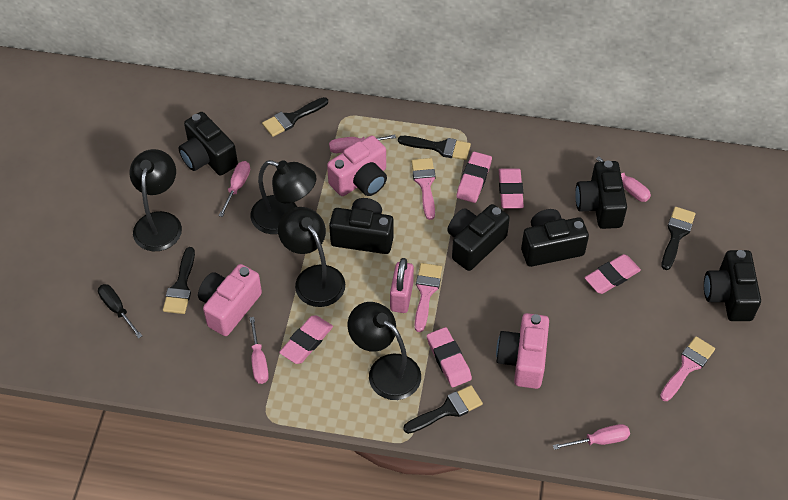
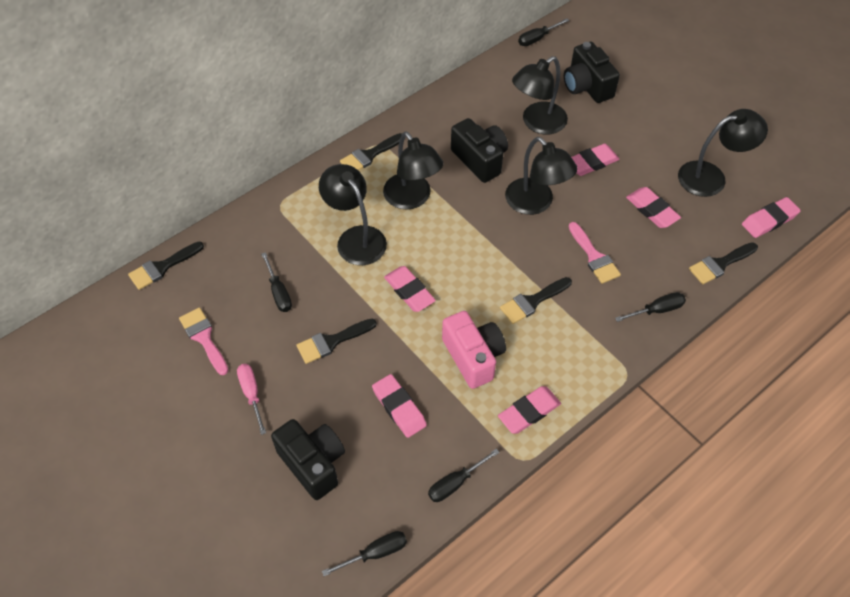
black camera: [178,112,238,176] [329,198,394,254] [447,204,510,271] [521,209,589,267] [575,161,627,229] [704,250,761,321] = 6 -> [271,419,345,500] [451,118,508,183] [564,42,620,103] = 3
black lamp: [130,149,182,251] [250,160,316,234] [278,207,345,307] [348,302,421,400] = 4 -> [319,164,387,265] [383,131,443,209] [505,137,578,215] [512,56,568,135] [678,109,768,197] = 5
black screwdriver: [98,284,142,339] = 1 -> [261,252,292,312] [322,531,407,576] [428,449,500,502] [518,18,569,46] [615,292,686,322] = 5
pink brush: [411,158,436,220] [415,263,442,332] [660,336,715,401] = 3 -> [179,307,228,375] [569,222,621,284] = 2
pink camera: [198,264,262,336] [327,135,387,196] [496,313,549,389] = 3 -> [442,311,506,389] = 1
pink eraser: [279,315,333,364] [427,327,472,387] [456,152,492,203] [499,168,524,209] [585,254,641,294] = 5 -> [372,374,427,438] [384,266,436,312] [498,386,561,434] [572,144,620,176] [626,187,681,228] [742,197,801,238] = 6
pink padlock: [390,258,414,313] = 1 -> none = 0
pink screwdriver: [218,161,250,217] [249,317,269,384] [329,135,396,153] [553,424,630,450] [596,157,651,202] = 5 -> [237,364,266,435] = 1

